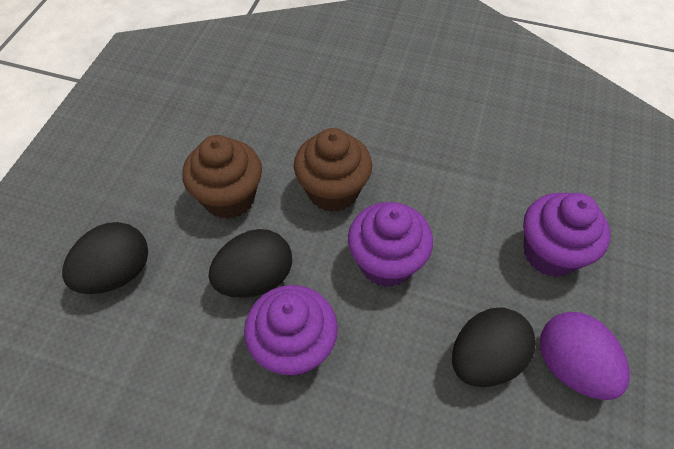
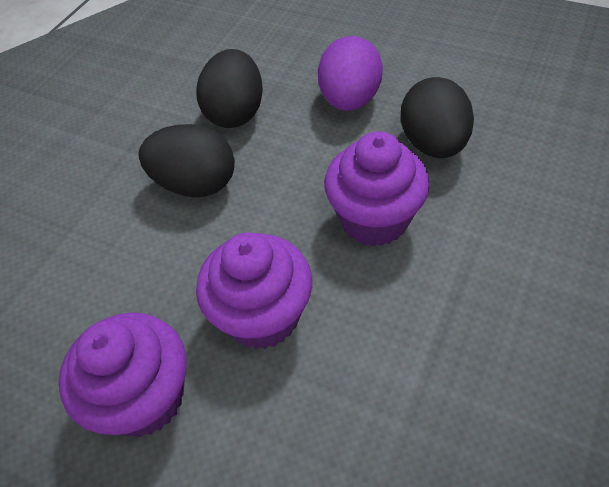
brown cupcake: [182,135,262,219] [294,128,372,212] = 2 -> none = 0

